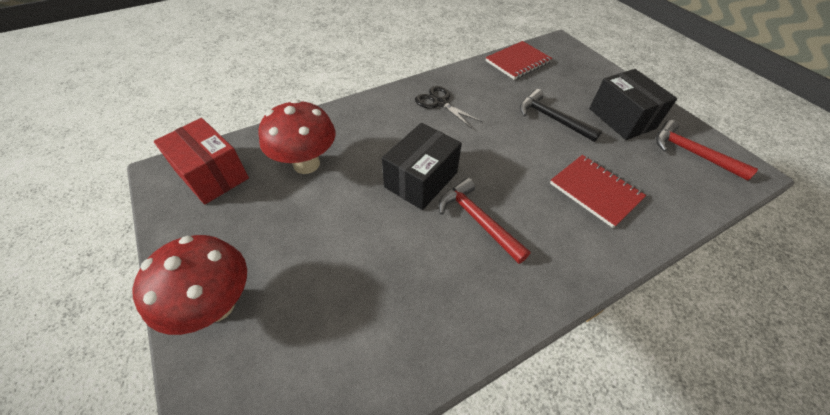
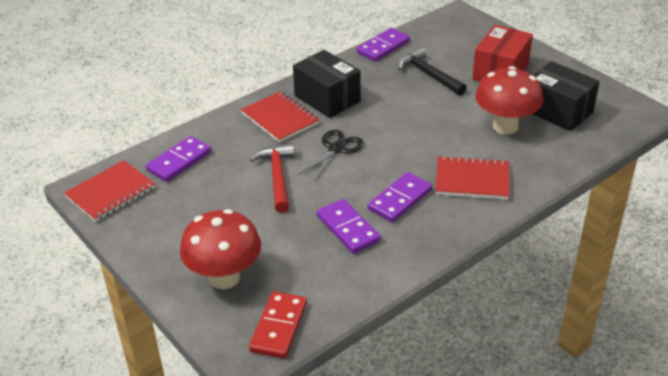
purple domino: none = 0 -> [146,136,211,182] [317,199,381,254] [357,28,410,61] [368,172,432,222] = 4
red domino: none = 0 -> [249,291,307,359] = 1
red hammer: [439,178,530,264] [656,120,758,181] = 2 -> [250,144,295,213] = 1
red notebook: [486,41,552,80] [550,155,646,228] = 2 -> [64,160,155,222] [241,91,319,143] [435,156,510,200] = 3

